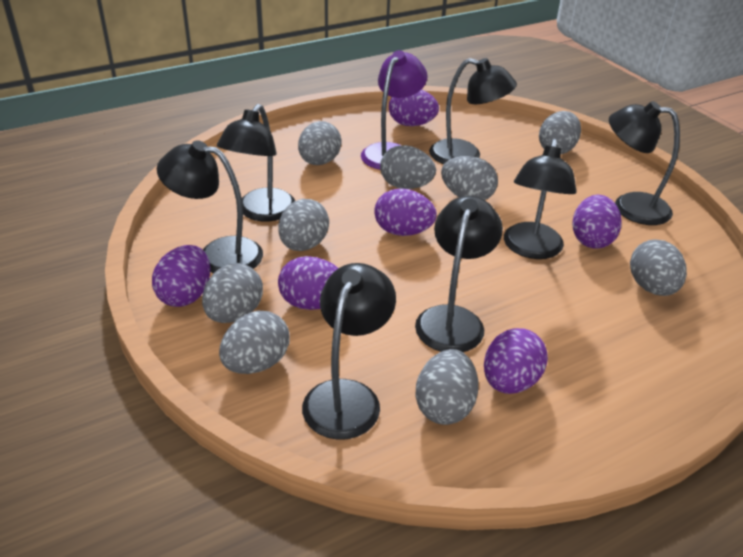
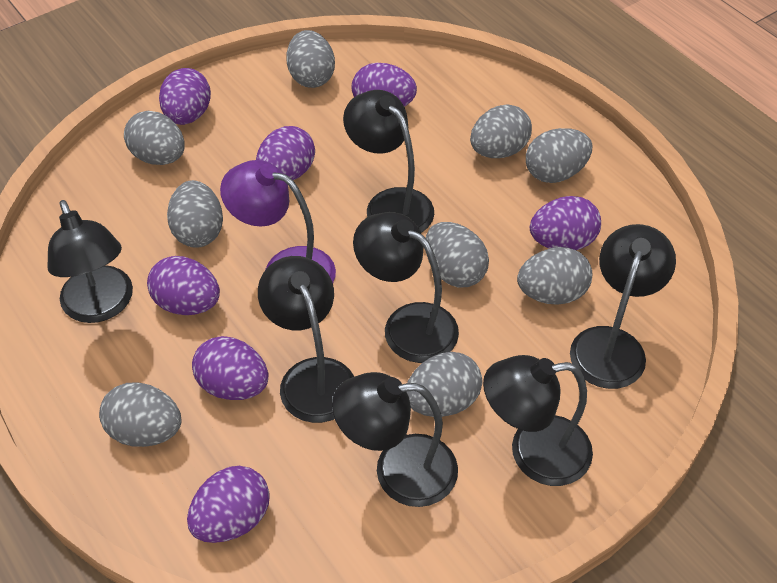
purple egg: [152,245,210,307] [278,256,338,310] [374,188,437,236] [389,89,439,126] [484,328,548,394] [572,195,622,249] = 6 -> [147,256,220,315] [159,68,211,125] [187,466,270,543] [192,336,268,400] [256,126,315,180] [352,63,417,107] [530,196,601,250] = 7

